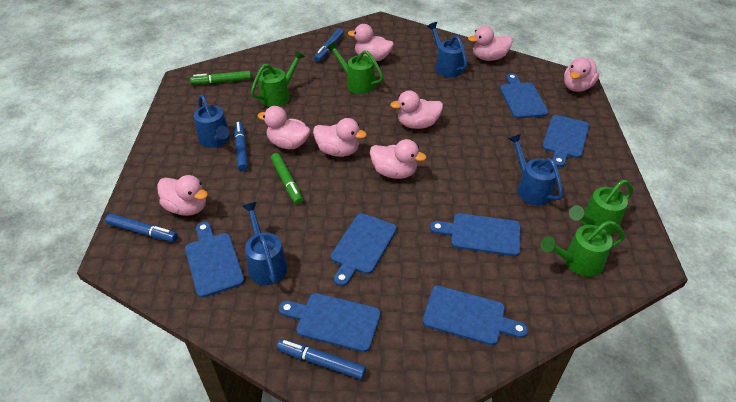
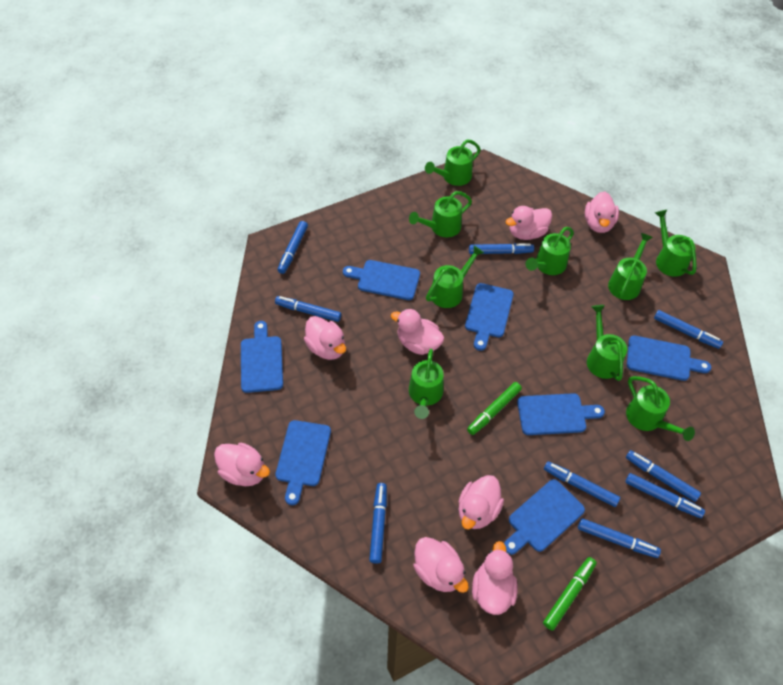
blue marker: [105,214,178,242] [234,122,248,171] [277,339,366,380] [314,28,344,62] = 4 -> [275,296,341,322] [278,221,308,274] [369,483,387,564] [469,243,534,254] [544,461,620,507] [578,518,661,558] [625,473,705,518] [626,450,701,502] [654,310,723,349] = 9
blue watering can: [194,94,230,148] [242,202,288,285] [427,22,468,77] [508,134,563,205] = 4 -> none = 0
green watering can: [251,50,305,107] [326,41,383,94] [541,220,625,277] [569,180,633,235] = 4 -> [409,191,472,237] [409,349,443,419] [425,140,481,186] [426,246,484,308] [526,227,574,275] [587,305,627,381] [608,233,653,300] [626,376,695,441] [655,210,697,277] = 9

